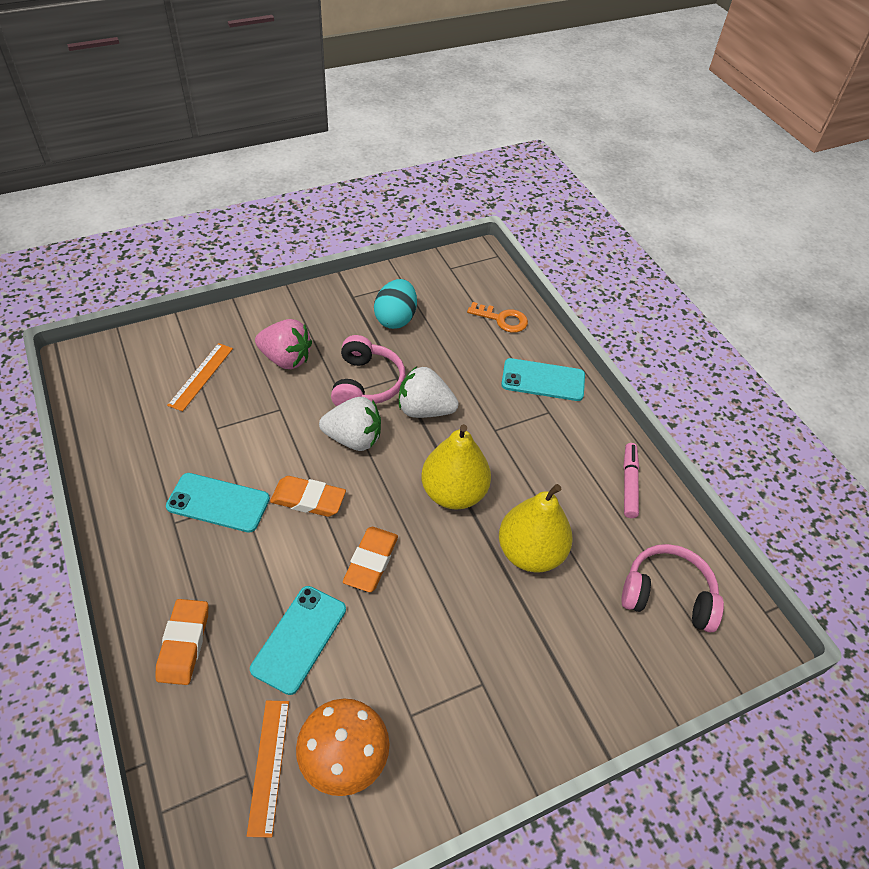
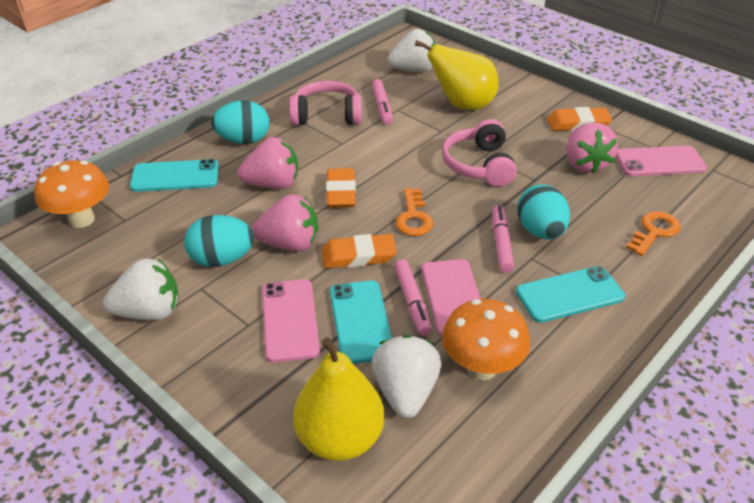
orange key: [467,302,528,333] = 1 -> [396,188,433,236] [626,211,680,256] = 2
orange mushroom: [296,698,390,796] = 1 -> [34,160,109,228] [442,299,530,380] = 2
orange ruler: [167,343,233,412] [247,700,289,838] = 2 -> none = 0
pink marker: [623,443,639,518] = 1 -> [372,79,393,125] [394,260,432,336] [492,205,514,273] = 3
pink phone: none = 0 -> [262,279,320,363] [422,259,481,337] [615,146,707,176] = 3
pink strawberry: [255,319,312,369] = 1 -> [237,137,298,189] [252,194,318,251] [566,122,618,174] = 3
turquoise egg: [374,279,417,329] = 1 -> [184,215,254,267] [211,101,270,144] [517,184,570,239] = 3
white strawberry: [319,397,381,451] [399,366,459,418] = 2 -> [103,259,179,320] [372,335,441,418] [388,29,435,72] = 3

